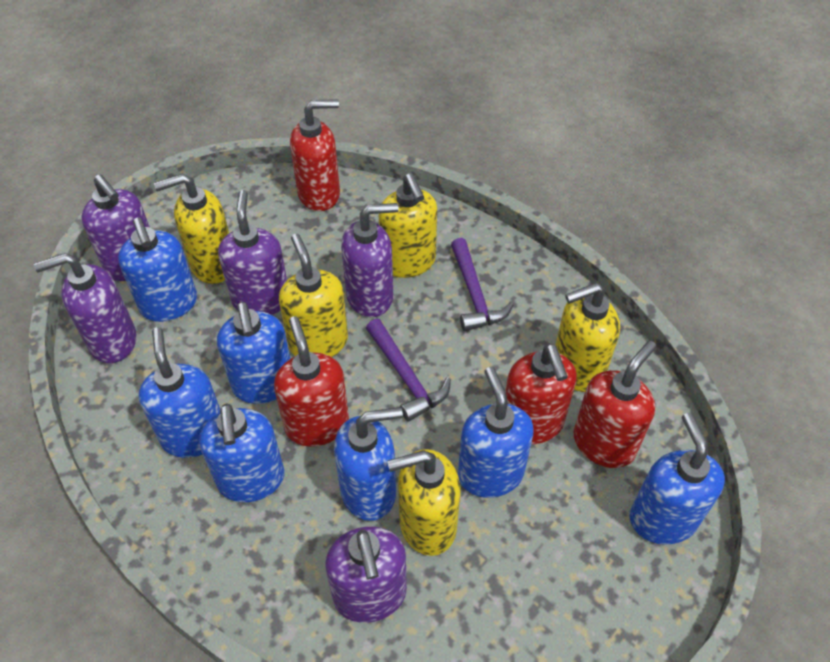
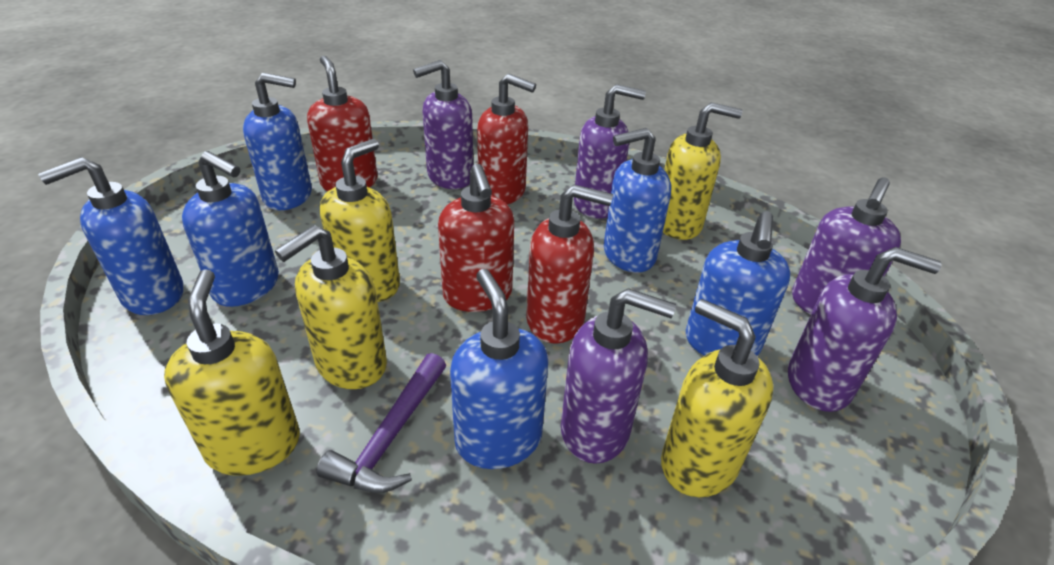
blue soap dispenser: [118,218,197,322] [139,327,220,458] [199,403,284,502] [217,302,291,404] [334,407,403,521] [458,367,534,498] [630,413,725,545] = 7 -> [38,157,184,315] [182,151,279,307] [243,73,312,210] [450,269,548,469] [604,128,671,273] [686,211,790,356] = 6
purple hammer: [366,319,451,422] [451,238,514,331] = 2 -> [316,353,446,493] = 1

